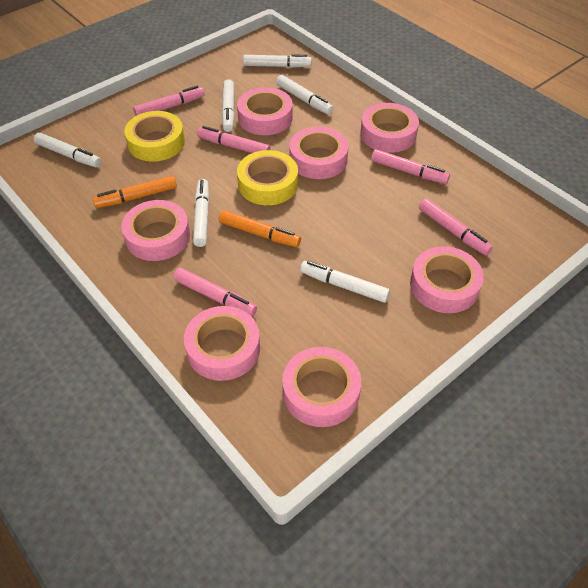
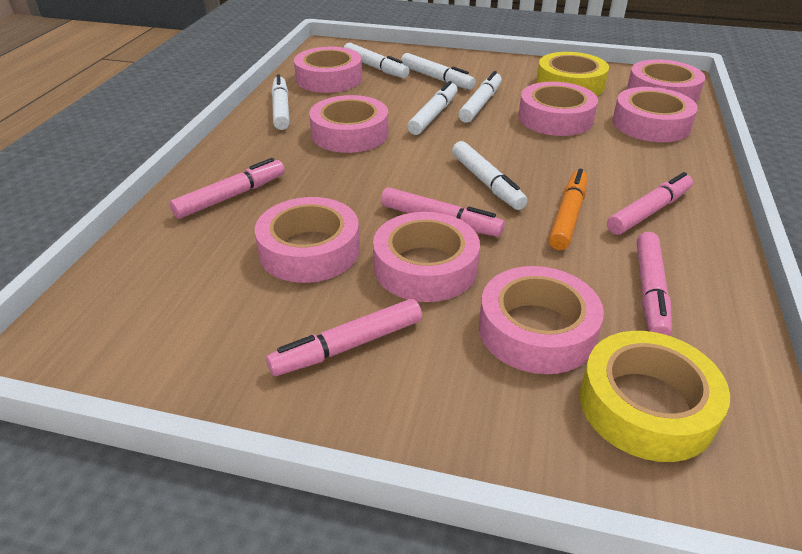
orange marker: [93,176,177,208] [219,210,301,247] = 2 -> [549,169,588,250] = 1
pink tape: [121,200,190,261] [184,306,260,381] [237,87,293,135] [282,347,361,427] [289,127,349,179] [360,103,419,153] [410,246,484,313] = 7 -> [255,197,360,283] [294,47,362,93] [309,95,389,153] [373,212,480,302] [479,266,604,374] [518,82,598,136] [612,87,698,142] [627,59,705,103] = 8

